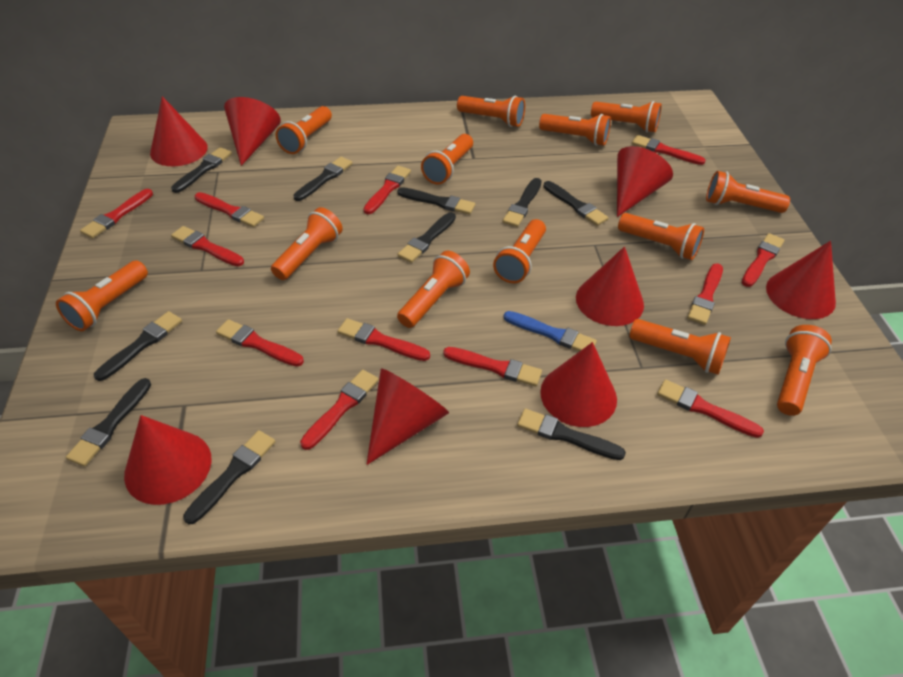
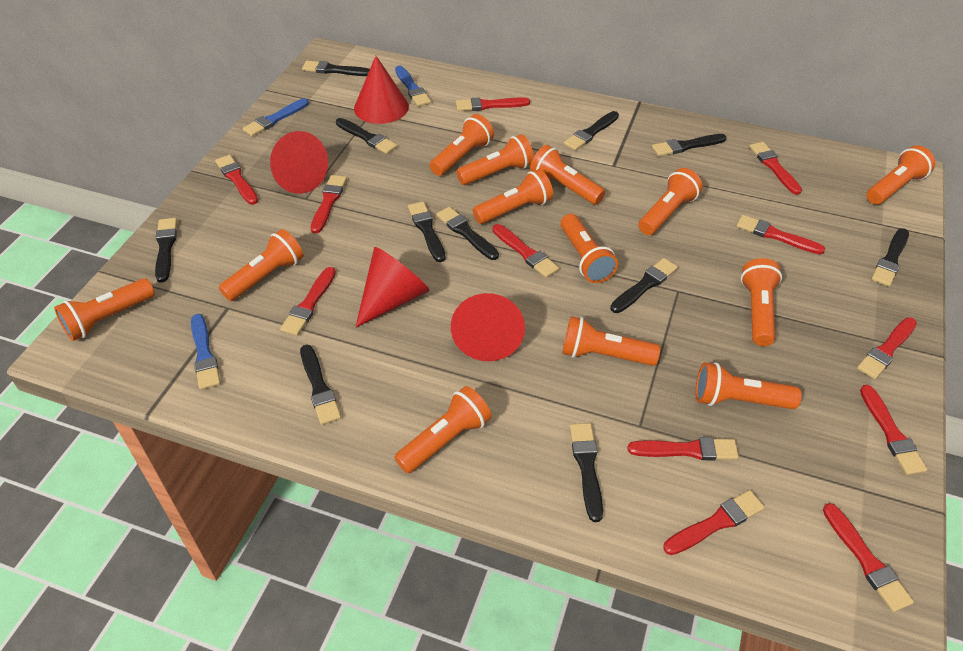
black brush: [66,378,151,467] [94,311,182,381] [171,147,232,193] [183,430,276,524] [293,157,353,201] [397,187,475,215] [398,212,456,263] [502,178,542,227] [517,409,626,460] [543,181,608,226] = 10 -> [155,218,177,283] [300,345,341,425] [302,61,370,76] [336,118,397,154] [408,202,446,262] [436,207,499,260] [564,111,619,151] [570,423,603,522] [610,258,678,313] [652,134,726,156] [871,228,909,286] = 11
blue brush: [504,311,597,351] = 1 -> [191,314,221,390] [243,98,309,136] [395,66,431,107] = 3
red cone: [124,415,212,505] [150,96,208,166] [224,97,281,166] [366,368,449,465] [540,342,617,427] [576,247,644,326] [617,146,673,217] [766,241,836,319] = 8 -> [270,131,328,194] [354,56,409,124] [356,247,430,327] [451,293,525,361] = 4

